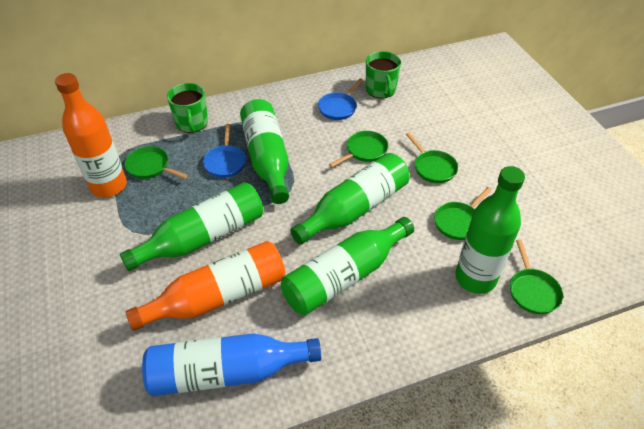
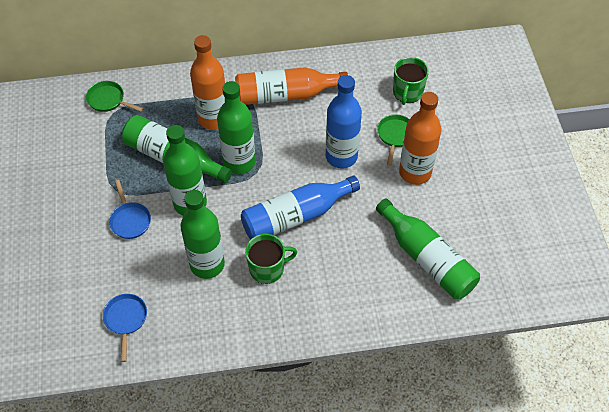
blue bottle: [142,333,321,396] = 1 -> [241,175,360,240] [326,75,362,169] = 2
green pan: [125,146,188,179] [329,131,388,167] [406,132,458,183] [434,187,492,240] [510,239,563,314] = 5 -> [86,81,143,112] [377,114,410,166] = 2
orange bottle: [55,73,127,197] [125,241,285,331] = 2 -> [190,35,225,130] [235,67,348,105] [399,92,441,185] = 3

